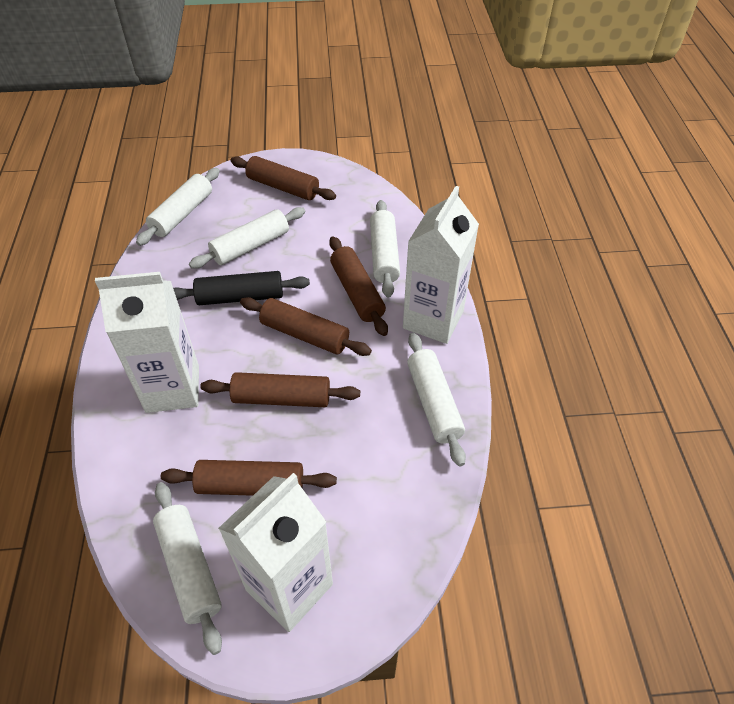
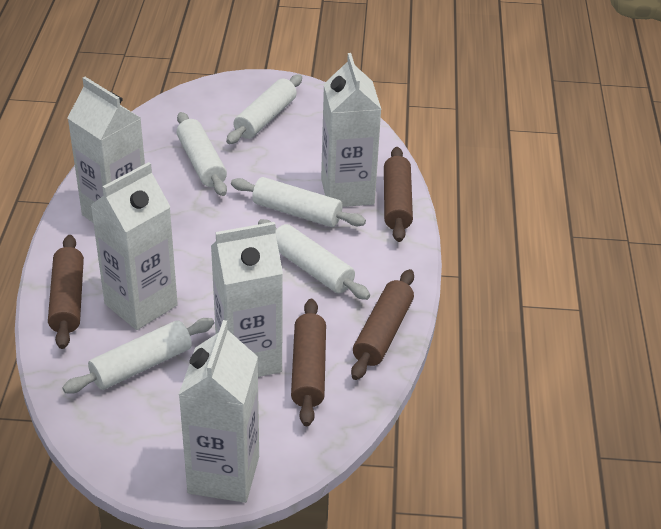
black rolling pin: [173,271,310,305] = 1 -> none = 0
brown rolling pin: [161,460,337,496] [200,372,360,407] [230,156,336,200] [240,297,372,356] [329,236,388,336] = 5 -> [48,235,84,349] [291,299,326,426] [351,269,414,380] [384,147,413,242] = 4
white carton: [95,272,199,413] [218,473,333,632] [403,186,479,344] = 3 -> [68,77,145,222] [91,162,178,330] [179,320,259,503] [211,222,283,377] [321,53,381,207] = 5

